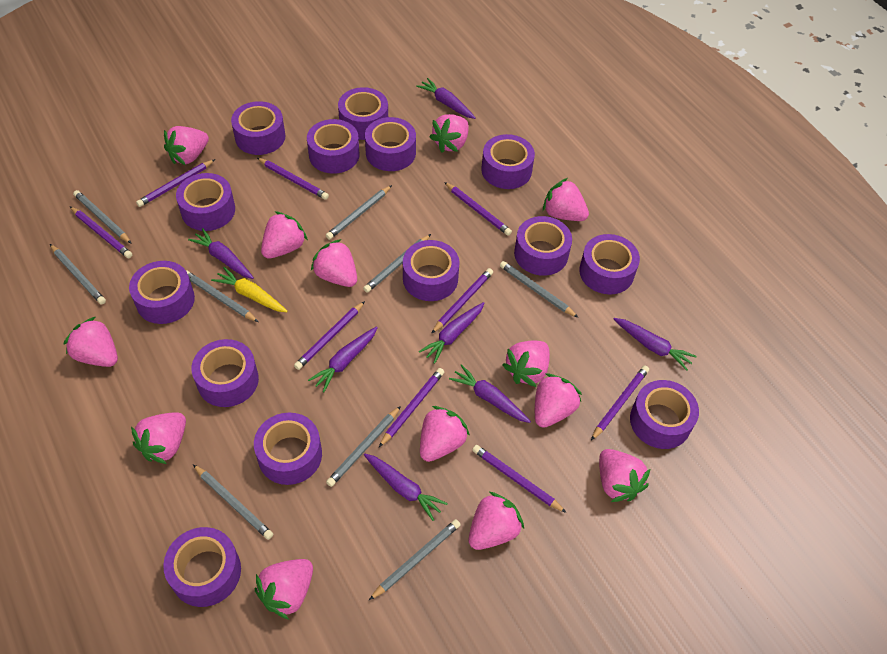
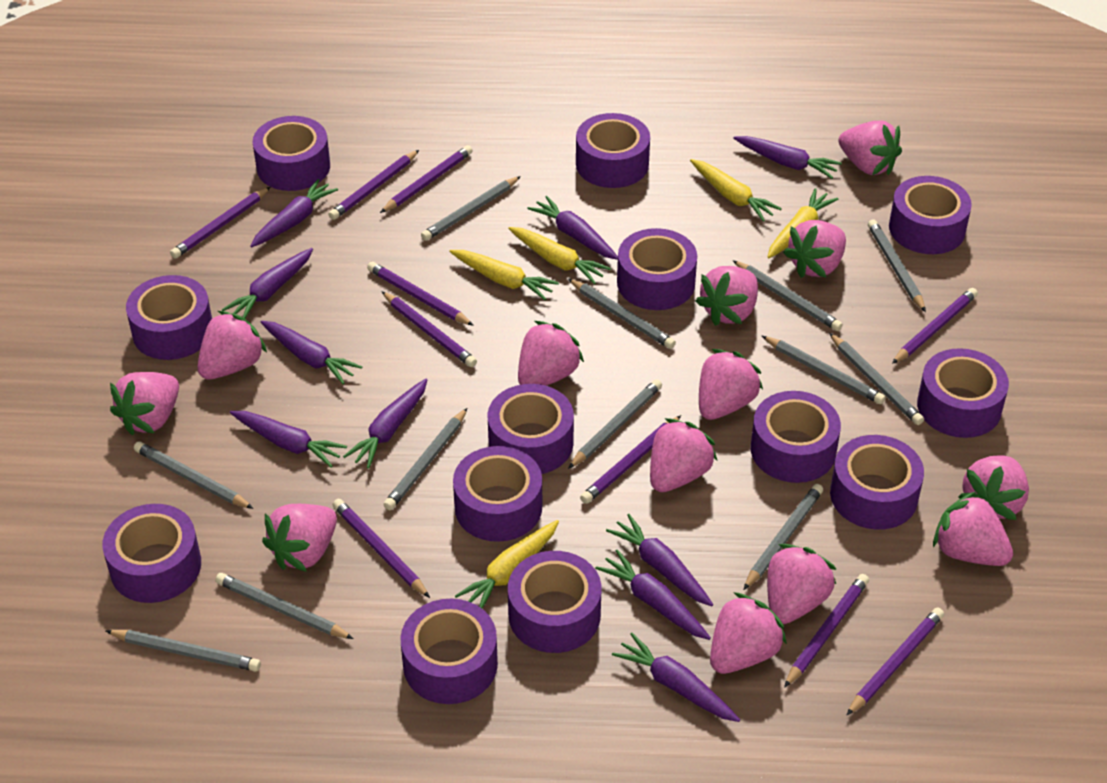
grey pencil: [50,244,106,304] [73,190,132,244] [186,270,258,322] [193,464,273,540] [326,185,392,240] [326,406,401,487] [363,234,431,293] [369,519,460,600] [500,261,579,318] = 9 -> [106,630,261,672] [134,441,254,509] [215,573,354,639] [383,408,467,510] [421,176,521,241] [568,279,676,349] [568,379,662,469] [733,260,843,331] [743,484,823,590] [762,336,886,404] [829,333,924,425] [868,220,926,312] = 12
purple carrot: [188,228,254,279] [308,326,378,392] [364,454,448,521] [416,78,476,119] [419,302,484,364] [449,364,531,423] [614,318,697,371] = 7 -> [222,248,313,319] [230,411,347,467] [250,179,338,247] [260,321,362,384] [343,379,427,469] [527,196,618,260] [595,549,711,640] [606,514,713,606] [612,633,740,722] [733,136,842,179] = 10
purple pencil: [70,206,132,258] [136,159,215,207] [257,158,329,200] [294,301,365,370] [379,368,444,447] [431,268,493,334] [444,182,512,236] [472,445,567,513] [591,365,649,441] = 9 -> [170,187,270,258] [328,150,419,220] [333,499,430,598] [367,262,474,326] [380,145,473,213] [381,291,477,367] [580,415,681,504] [784,574,869,688] [846,608,944,716] [892,288,978,364] = 10
purple tape: [129,261,195,324] [163,527,241,607] [176,173,235,231] [192,339,259,407] [231,101,286,155] [254,413,322,485] [307,119,360,174] [338,87,388,140] [365,117,416,171] [403,240,460,301] [481,134,535,189] [514,216,572,276] [579,234,640,295] [630,380,699,449] = 14 -> [102,504,201,603] [126,275,212,360] [253,116,330,191] [401,599,498,704] [453,446,542,542] [488,384,574,474] [508,551,601,653] [576,113,650,188] [617,228,697,310] [751,391,841,483] [830,435,924,530] [889,176,972,254] [917,348,1009,438] = 13
yellow carrot: [211,267,288,312] = 1 -> [449,250,559,300] [455,520,559,609] [508,227,611,285] [690,159,782,222] [768,188,838,258] = 5

